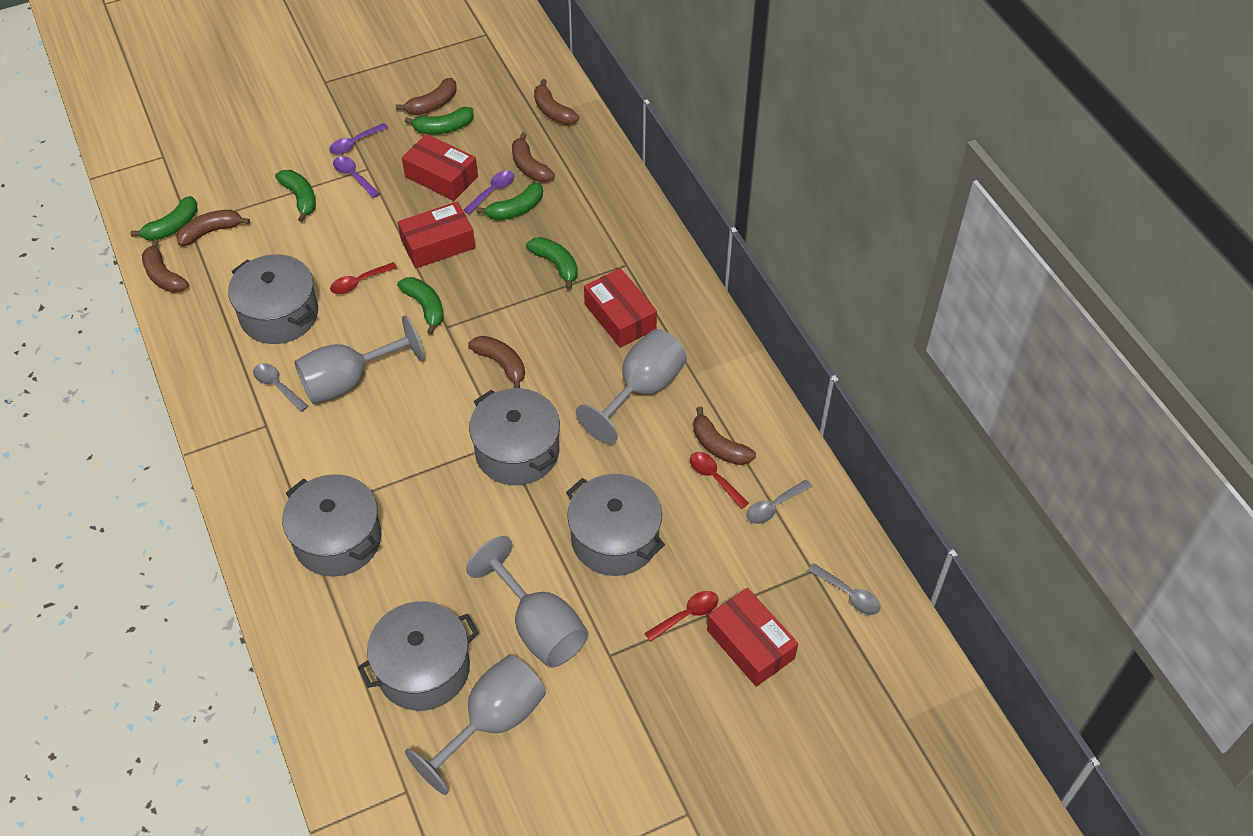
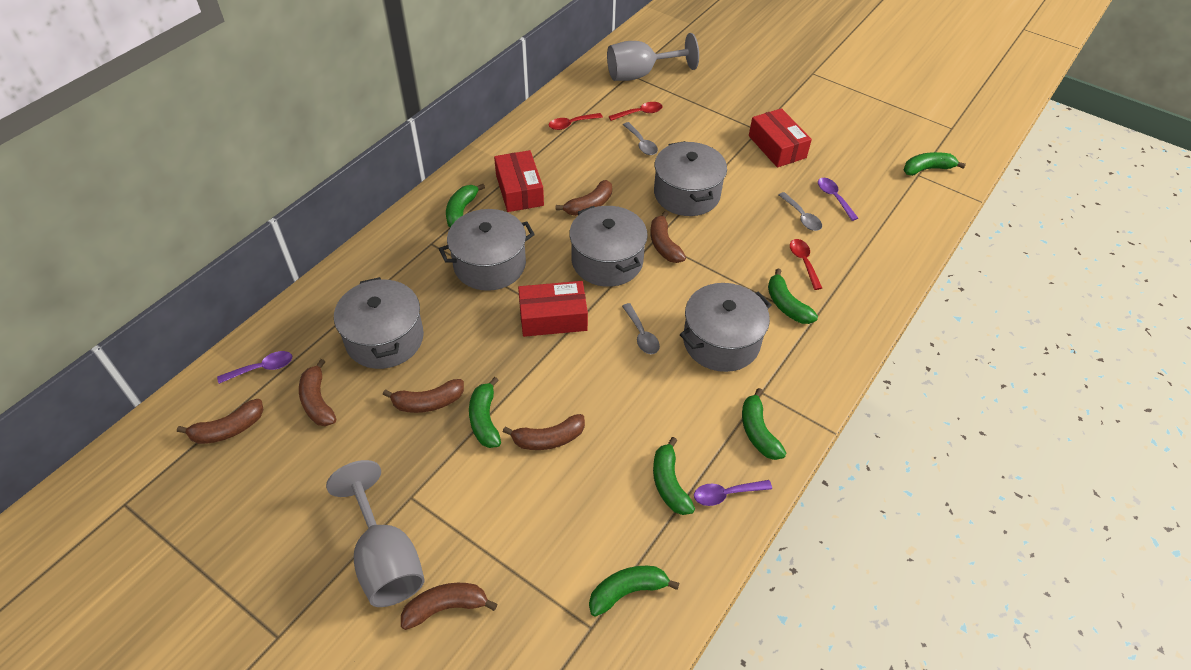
green banana: [131,196,197,241] [275,170,316,222] [397,277,444,335] [404,107,474,135] [477,182,543,221] [526,237,578,290] = 6 -> [446,184,485,227] [469,377,501,448] [589,566,680,617] [653,437,695,515] [742,388,787,460] [768,268,818,324] [904,152,966,176] = 7
grey goblet: [294,315,425,404] [405,654,546,795] [466,536,589,668] [576,329,687,444] = 4 -> [326,460,425,607] [607,33,699,81] = 2
red box: [398,201,475,268] [402,134,478,201] [584,268,657,348] [707,588,798,687] = 4 -> [494,150,544,212] [518,281,588,337] [749,108,812,167] = 3

